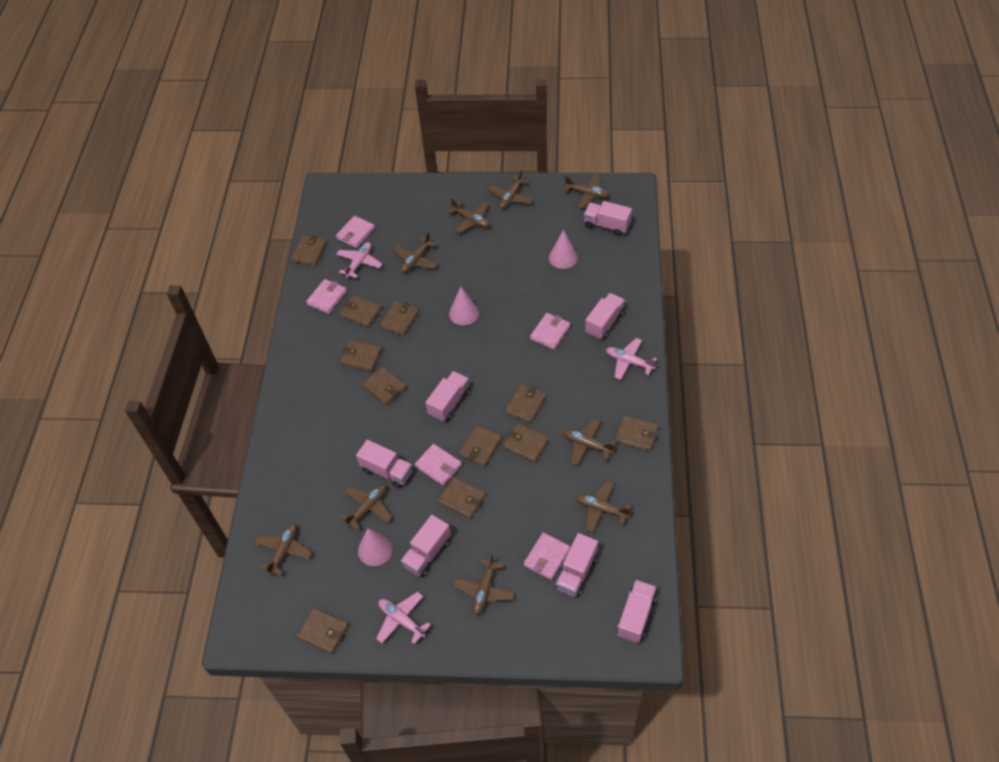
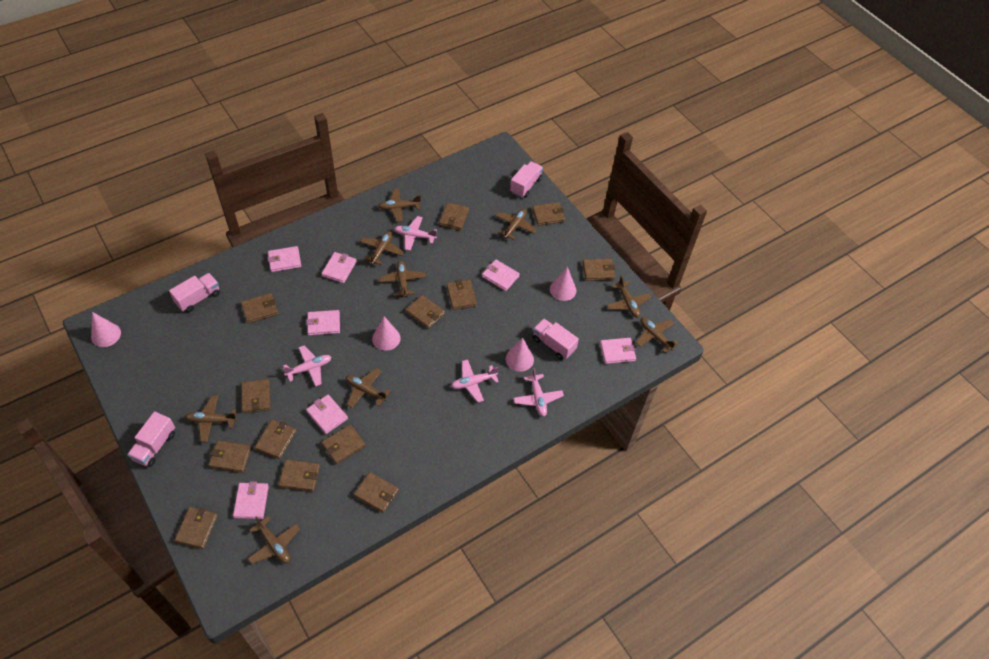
brown wallet: [291,235,327,266] [297,608,349,654] [340,295,382,328] [340,340,382,371] [362,367,406,406] [380,301,419,336] [438,477,486,519] [459,425,502,467] [503,423,549,463] [505,384,547,423] [615,415,659,452] = 11 -> [175,507,218,549] [208,440,252,473] [241,293,278,323] [241,379,271,413] [255,420,296,459] [279,460,320,492] [322,424,365,464] [354,472,399,513] [406,295,445,329] [439,202,469,231] [447,280,477,310] [532,202,565,226] [582,259,615,281] = 13
pink cone: [358,528,393,566] [449,287,479,325] [549,230,578,269] = 3 -> [91,312,121,347] [372,316,401,351] [506,338,534,372] [550,267,576,301] = 4
pink plane: [336,242,382,278] [376,592,431,644] [606,338,657,380] = 3 -> [283,346,331,387] [394,216,437,251] [451,360,499,402] [514,368,564,417] = 4
pink truck: [356,440,412,488] [401,515,451,577] [426,371,470,422] [555,533,598,597] [584,201,632,236] [585,293,625,339] [617,580,657,643] = 7 -> [127,411,175,467] [169,273,220,313] [510,161,543,198] [533,319,579,360] = 4
pink wallet: [306,279,347,314] [336,216,375,248] [415,444,462,486] [524,532,570,580] [530,313,570,350] = 5 -> [233,481,269,519] [268,246,301,272] [306,310,340,335] [306,395,348,434] [322,252,356,283] [482,260,520,291] [600,338,636,364] = 7

